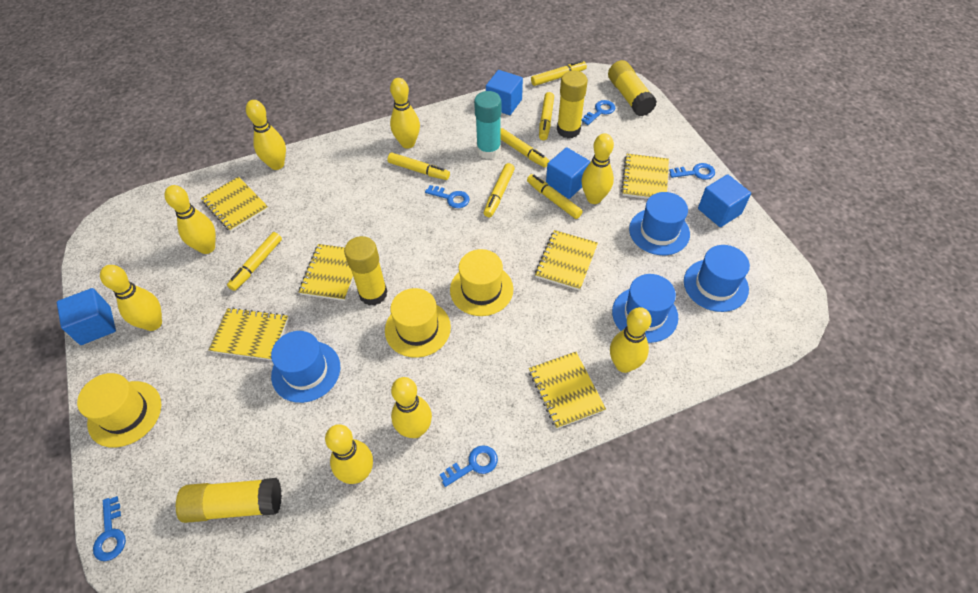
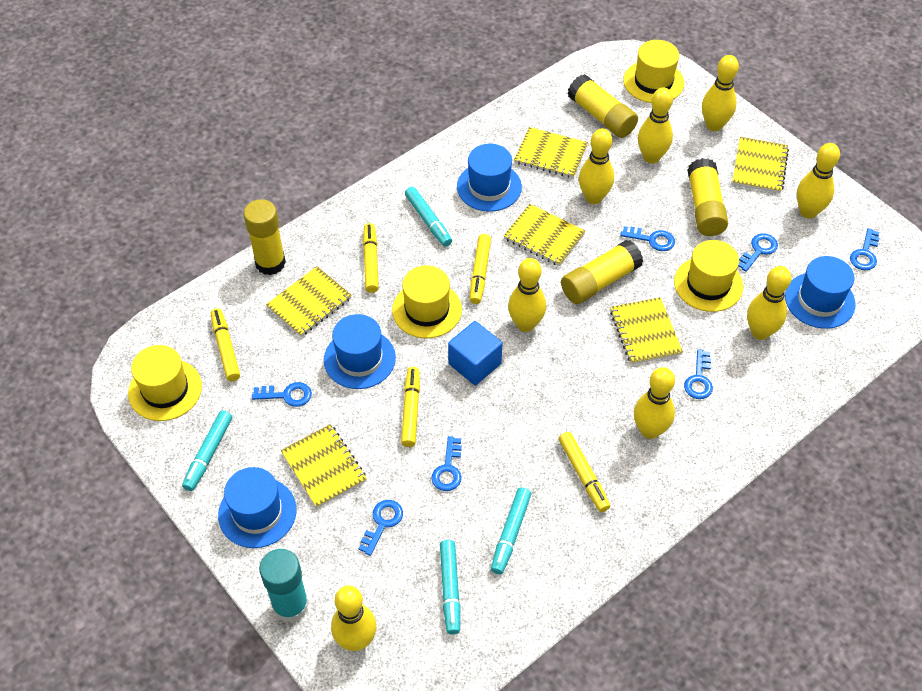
blue cube: [57,288,116,345] [486,70,523,115] [546,147,590,199] [698,174,751,227] = 4 -> [448,321,502,386] = 1
blue key: [93,496,126,561] [425,185,470,208] [440,445,498,487] [581,100,615,125] [669,163,715,180] = 5 -> [252,382,312,407] [359,500,403,556] [431,436,462,491] [620,226,675,251] [684,349,713,399] [738,233,778,272] [850,228,880,271] = 7
turquoise marker: none = 0 -> [182,410,232,491] [405,187,452,247] [440,540,460,634] [491,488,531,574] = 4
yellow hat: [77,373,161,448] [385,288,451,358] [450,249,513,316] = 3 -> [128,345,202,421] [392,265,462,338] [623,40,684,103] [674,240,743,312] = 4
yellow marker: [227,232,282,291] [387,153,450,180] [484,163,515,217] [500,128,549,167] [527,174,583,219] [531,60,587,86] [539,92,554,140] = 7 -> [211,308,240,381] [363,223,379,293] [401,367,420,447] [470,234,491,304] [559,432,610,512] = 5

